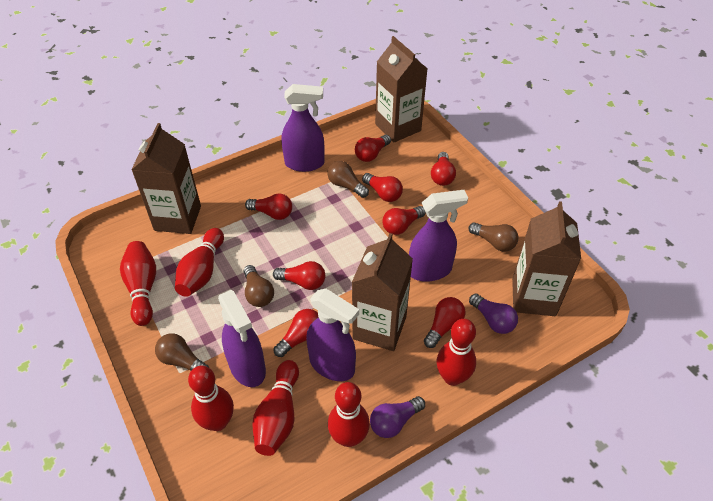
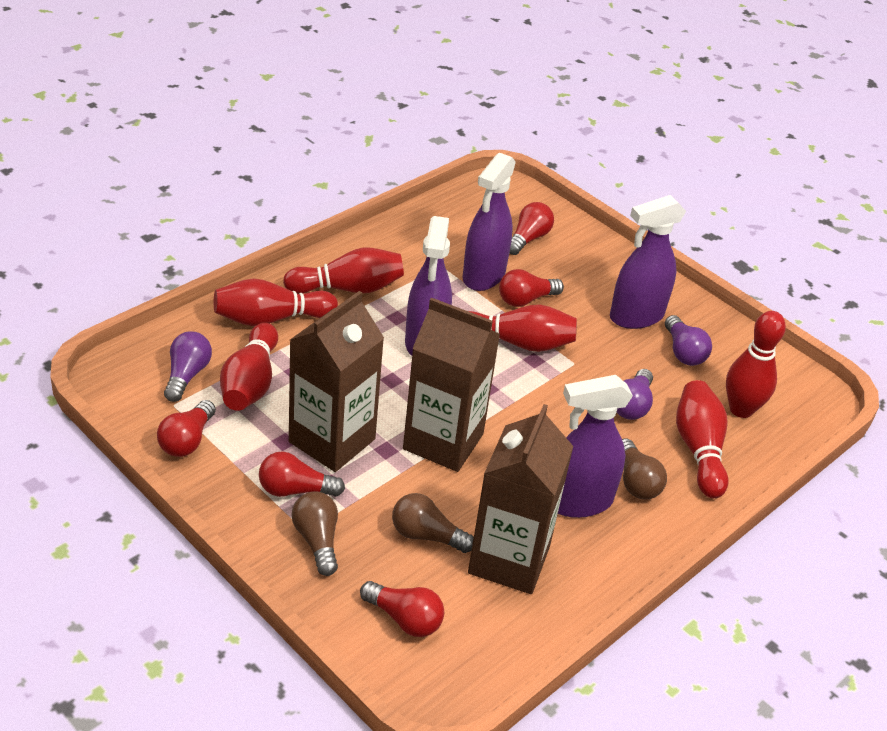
brown carton: [131,123,201,234] [352,233,413,351] [375,36,428,143] [512,201,581,316] = 4 -> [289,291,384,472] [403,297,500,472] [468,404,574,594] = 3
brown light bulb: [155,333,209,371] [244,265,274,307] [327,161,369,198] [468,222,518,252] = 4 -> [291,491,338,576] [392,493,474,553] [622,438,667,499] = 3
purple light bulb: [370,396,425,438] [469,293,518,334] = 2 -> [164,332,212,402] [616,369,653,420] [665,315,712,366] = 3
red light bulb: [245,193,292,220] [273,261,325,290] [273,309,318,357] [355,135,391,162] [362,173,403,202] [383,206,426,235] [424,297,466,348] [431,152,456,186] = 8 -> [157,400,216,457] [259,451,345,497] [360,581,444,637] [499,269,564,307] [510,202,554,255] = 5

